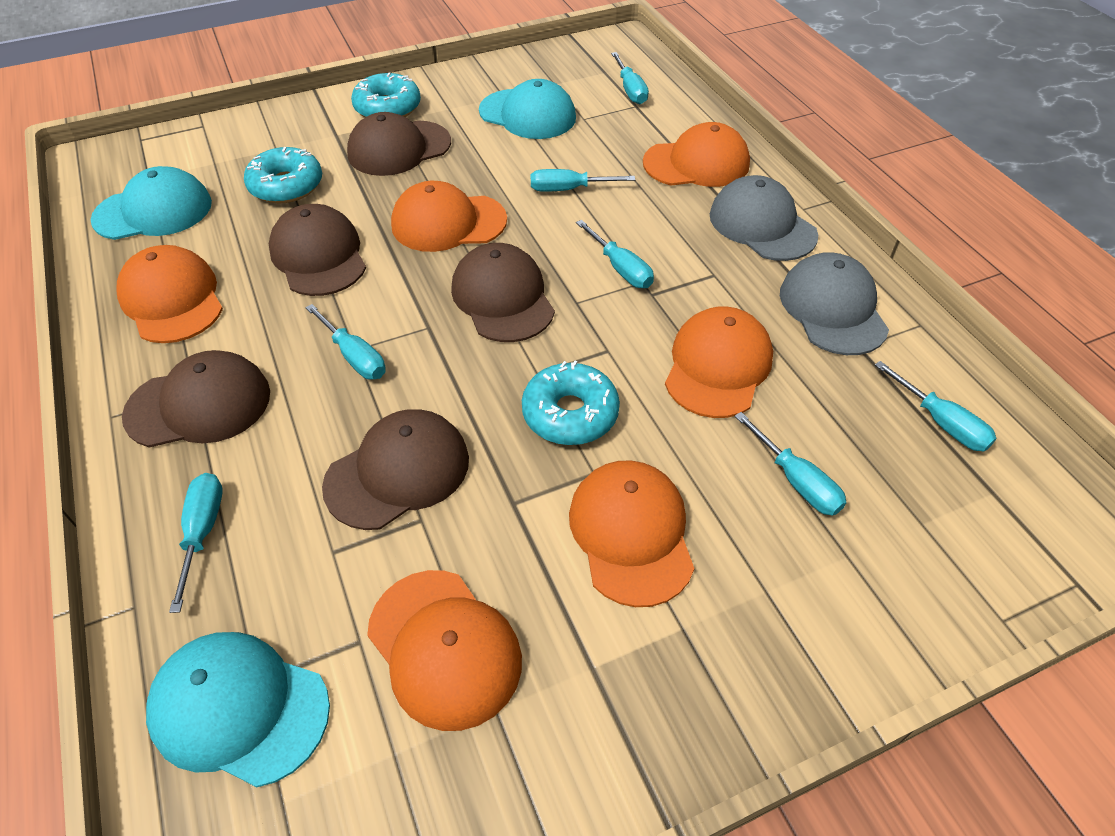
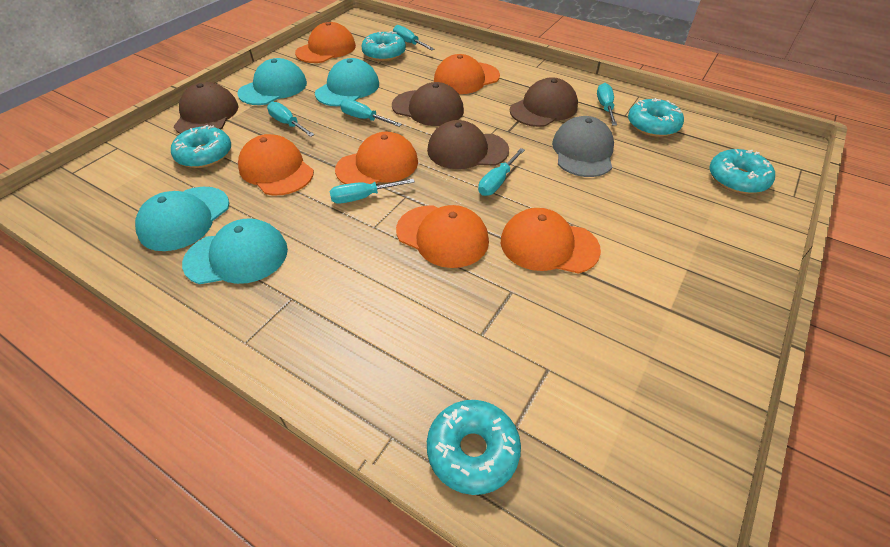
brown cap: [122,350,270,448] [269,204,366,296] [322,409,469,530] [347,112,451,176] [451,243,555,342] = 5 -> [173,82,238,134] [392,82,464,126] [427,120,509,169] [510,77,578,127] = 4
grey cap: [710,175,818,261] [780,252,889,355] = 2 -> [552,116,614,177] = 1
turquoise cap: [91,166,212,240] [146,632,330,787] [479,79,576,139] = 3 -> [135,187,230,251] [182,218,288,284] [237,58,307,105] [315,58,379,106] = 4
turquoise donut: [244,147,322,204] [351,72,421,117] [522,361,620,445] = 3 -> [171,125,231,168] [361,31,406,61] [427,400,521,495] [628,98,684,137] [709,149,775,194] = 5
turquoise screwdriver: [169,473,223,613] [305,304,386,379] [530,169,635,192] [576,220,654,288] [611,52,649,104] [735,412,847,516] [875,361,997,451] = 7 -> [267,102,315,137] [329,179,415,204] [340,99,402,127] [393,25,435,51] [478,148,525,196] [597,83,617,126] = 6

